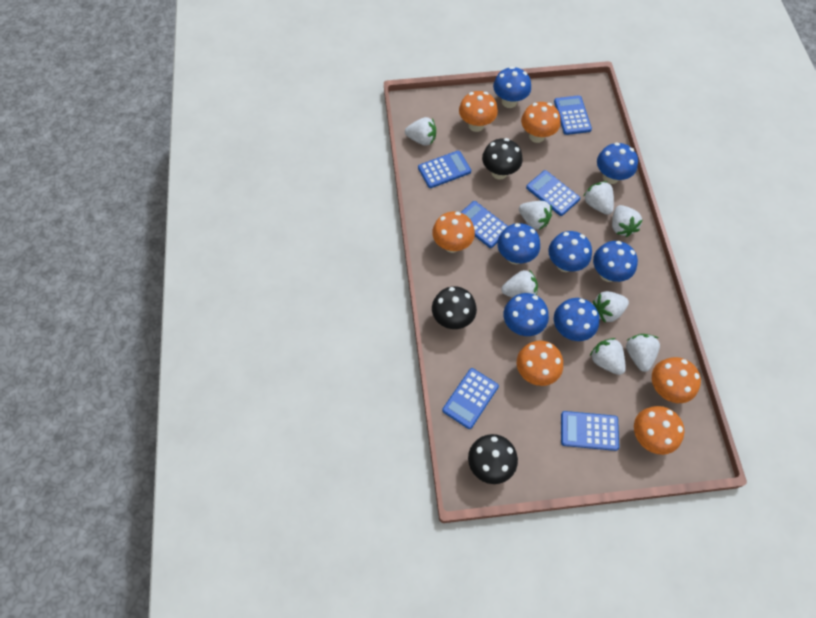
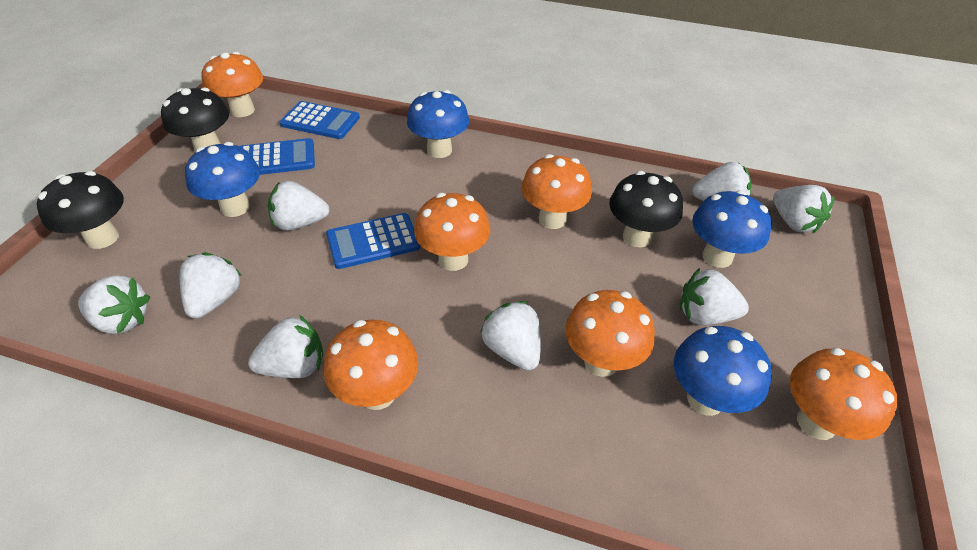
blue calculator: [418,151,471,188] [442,368,499,429] [461,201,508,248] [526,170,580,216] [554,95,592,135] [561,411,619,451] = 6 -> [239,138,315,175] [280,101,360,139] [326,213,420,269] = 3
blue mushroom: [493,66,531,108] [497,223,540,264] [503,293,549,336] [548,231,592,272] [554,298,599,341] [593,241,638,282] [597,142,638,184] = 7 -> [185,142,260,217] [407,90,469,158] [674,326,772,416] [692,190,771,268] = 4

